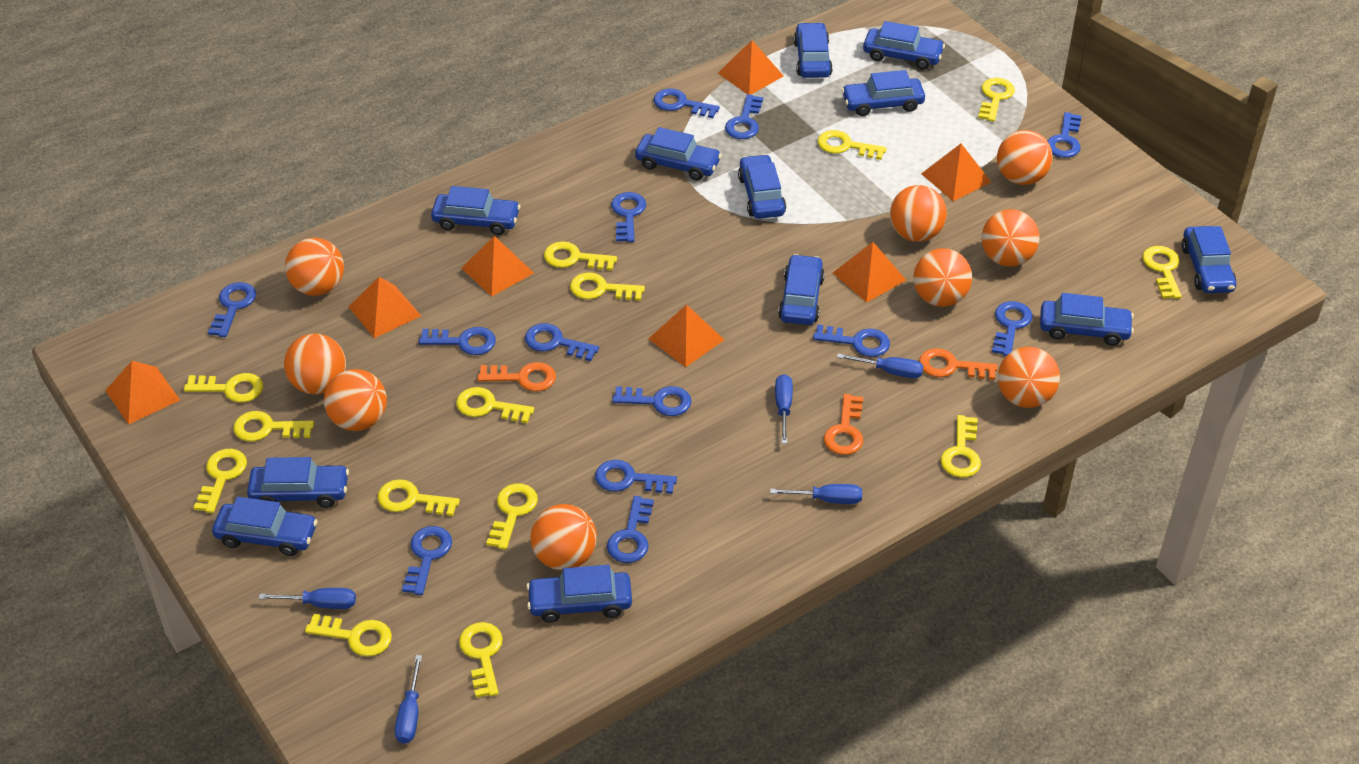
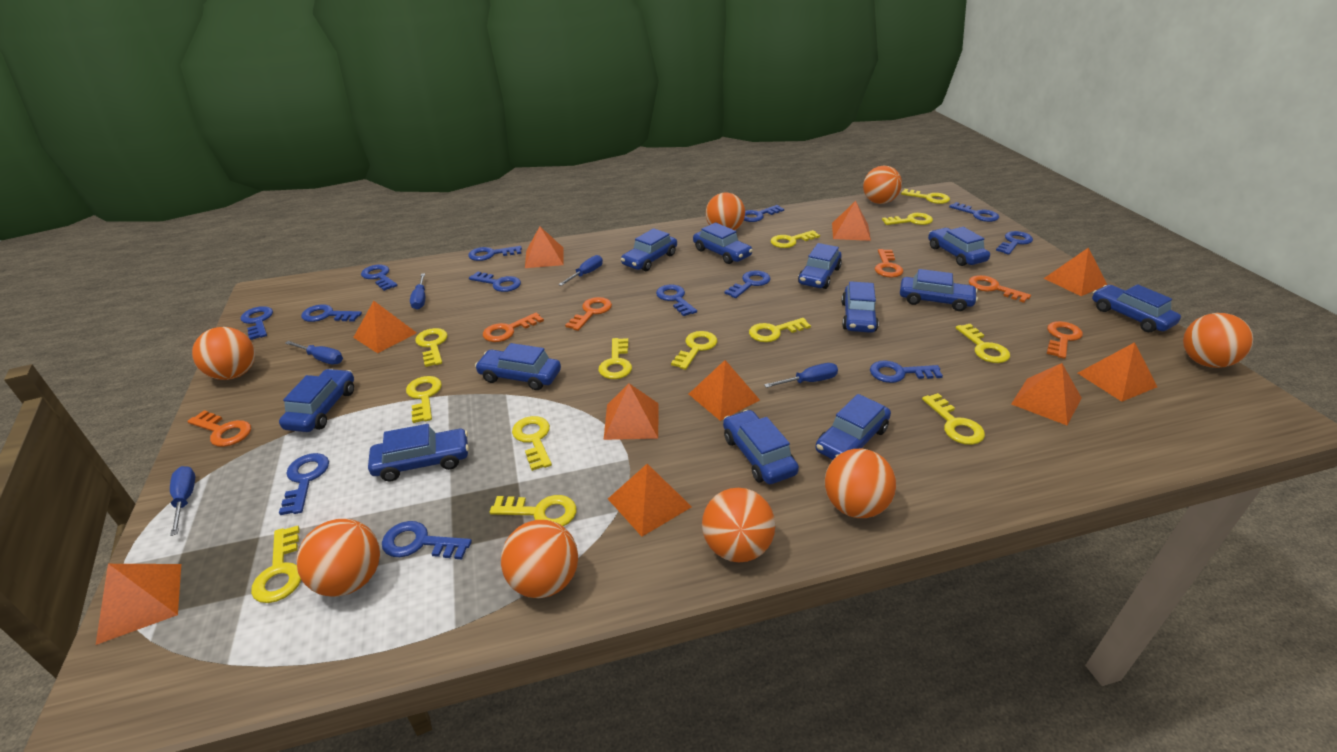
orange ball: [284,333,346,394] [285,238,344,296] [324,369,387,431] [531,504,597,570] [890,185,947,242] [913,248,972,307] [981,209,1040,267] [997,130,1053,185] [998,347,1060,408] = 9 -> [192,327,255,380] [296,519,380,597] [501,520,578,598] [702,488,775,562] [706,192,745,230] [825,449,896,518] [863,166,902,204] [1183,313,1253,368] = 8
orange key: [478,362,556,391] [824,394,863,455] [919,348,997,380] = 3 -> [187,410,251,447] [483,313,544,342] [565,297,612,331] [875,249,903,278] [969,275,1031,303] [1047,321,1083,359] = 6
orange pyramid: [105,361,180,425] [349,277,421,338] [461,236,534,297] [648,304,724,367] [718,40,784,95] [833,242,906,303] [921,144,991,201] = 7 -> [96,564,181,645] [353,301,417,353] [525,227,564,268] [604,383,659,440] [608,464,692,537] [689,360,760,421] [832,201,871,241] [1011,363,1082,425] [1044,248,1107,296] [1078,342,1157,402] = 10
yellow key: [184,373,263,402] [193,449,247,513] [233,411,314,441] [305,614,392,657] [378,479,460,516] [456,387,534,423] [459,622,503,698] [486,483,538,550] [544,241,617,271] [570,272,645,301] [818,130,887,160] [941,415,981,478] [978,78,1015,122] [1143,246,1182,299] = 14 -> [251,526,301,603] [406,376,442,423] [415,328,448,367] [490,495,576,526] [512,416,552,471] [599,338,632,379] [671,331,717,370] [749,318,811,342] [770,230,820,248] [882,213,933,225] [901,189,950,204] [922,393,985,445] [956,324,1010,363] = 13

